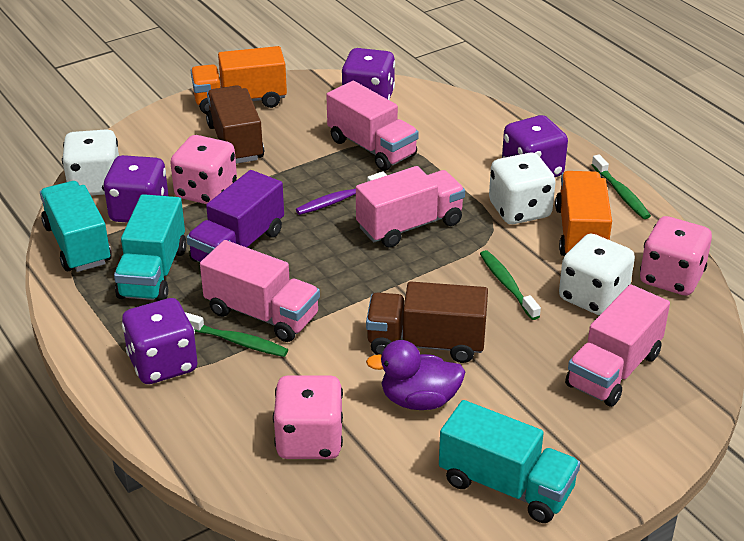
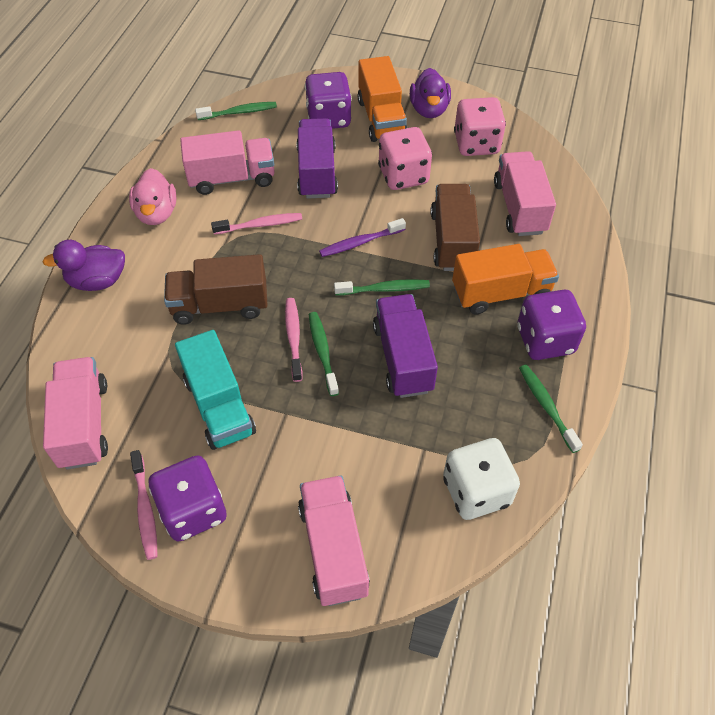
green toothbrush: [185,312,288,357] [480,250,541,320] [592,154,651,219] = 3 -> [195,102,277,120] [309,312,339,396] [334,279,430,295] [519,364,583,453] = 4
pink dice: [170,135,237,204] [273,375,343,459] [640,216,712,296] = 3 -> [378,127,432,190] [454,97,506,156] = 2
pink duck: none = 0 -> [129,168,177,225] = 1
pink toothbrush: none = 0 -> [130,450,157,560] [211,213,302,235] [285,298,303,382] = 3
purple dice: [103,155,168,223] [122,298,197,384] [342,48,395,100] [502,115,568,177] = 4 -> [149,455,227,541] [305,72,352,129] [517,290,586,360] = 3
purple duck: [366,340,465,410] = 1 -> [42,240,125,291] [410,68,451,118] = 2
purple truck: [187,170,284,262] = 1 -> [296,118,338,199] [373,294,438,398] = 2
turquoise truck: [40,181,112,272] [114,194,187,301] [439,400,580,523] = 3 -> [175,330,256,450] = 1
white dice: [62,129,119,195] [489,152,556,224] [559,233,635,315] = 3 -> [443,438,520,520] = 1

